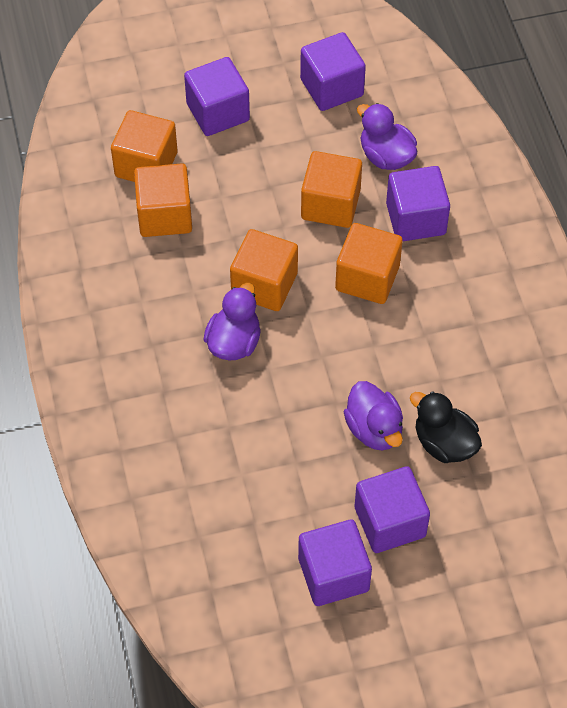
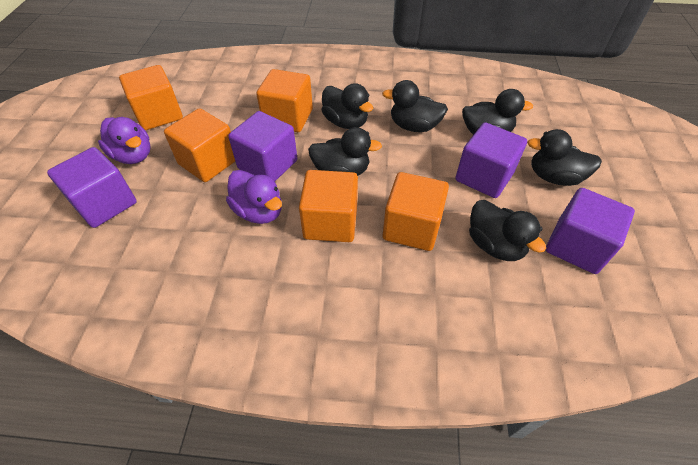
black duck: [410,391,482,463] = 1 -> [308,127,382,176] [322,83,374,129] [382,80,448,132] [462,89,533,135] [469,200,546,261] [527,129,602,186] = 6
purple cube: [184,57,250,136] [298,519,372,606] [300,32,366,111] [355,466,430,553] [386,166,450,241] = 5 -> [47,147,137,228] [228,111,297,182] [455,122,527,198] [546,188,635,274] = 4
purple duck: [203,283,261,360] [344,381,403,450] [357,103,417,170] = 3 -> [98,117,151,164] [226,170,282,224] = 2

